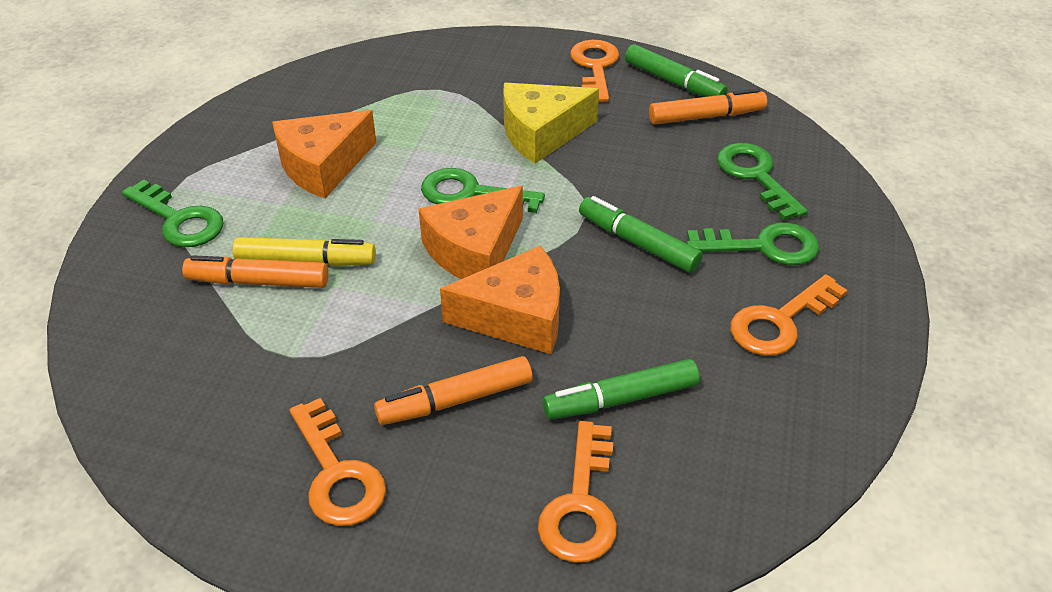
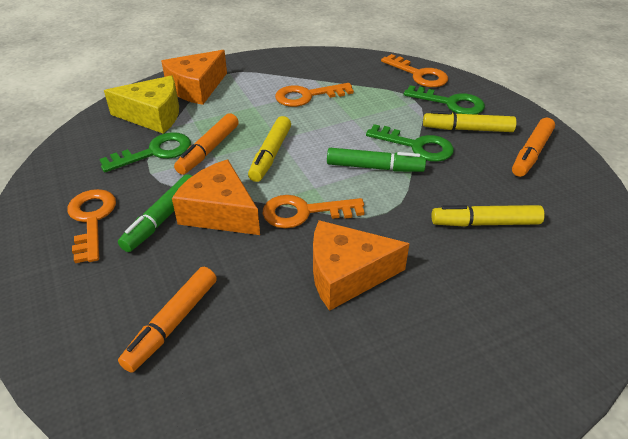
green key: [122,179,224,247] [421,168,545,213] [686,222,819,265] [717,143,808,220] = 4 -> [99,132,191,172] [366,124,454,162] [404,85,485,115] = 3
green marker: [543,359,700,420] [579,196,703,273] [625,44,728,97] = 3 -> [118,174,192,252] [327,148,426,172] = 2
yellow marker: [233,237,376,266] = 1 -> [248,116,291,182] [423,111,517,132] [431,205,545,227] = 3

